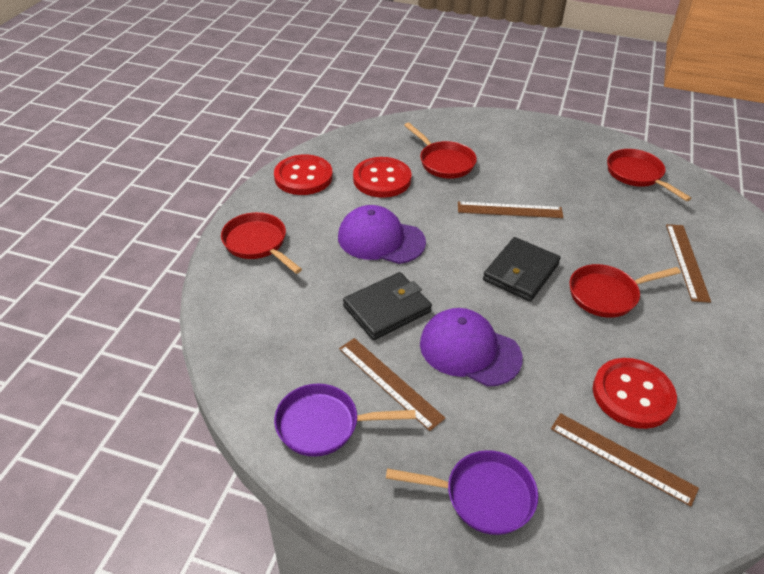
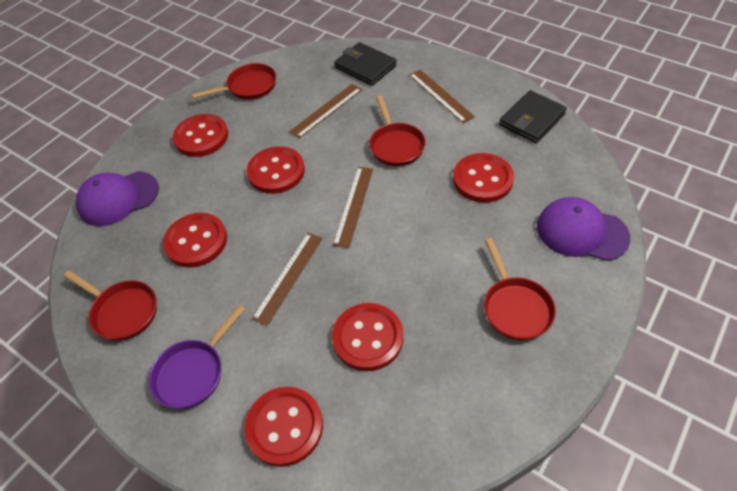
purple pan: [274,384,416,457] [386,450,538,535] = 2 -> [149,305,245,409] = 1
red button: [274,154,333,195] [353,157,412,198] [593,358,677,429] = 3 -> [163,213,227,267] [173,114,228,157] [244,387,323,467] [247,146,305,194] [332,303,403,371] [453,153,514,203] = 6

